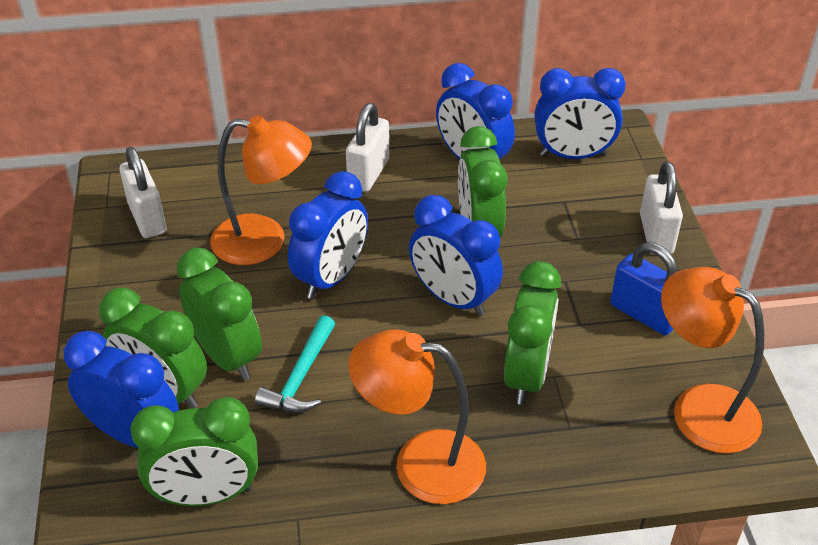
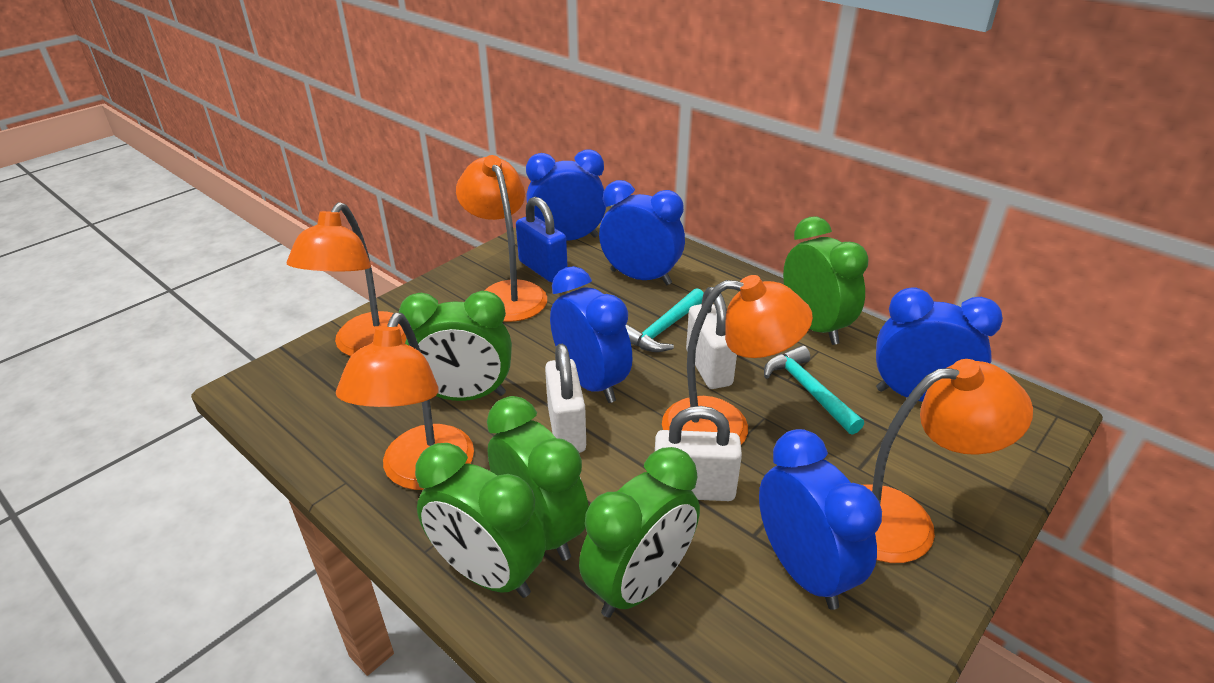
orange lamp: [210,115,312,265] [348,329,486,504] [661,267,764,454] = 3 -> [287,202,406,356] [336,313,474,490] [456,155,547,322] [662,275,813,445] [863,359,1033,563] = 5
turquoise hammer: [255,315,335,413] = 1 -> [625,288,704,352] [764,345,864,435] = 2

